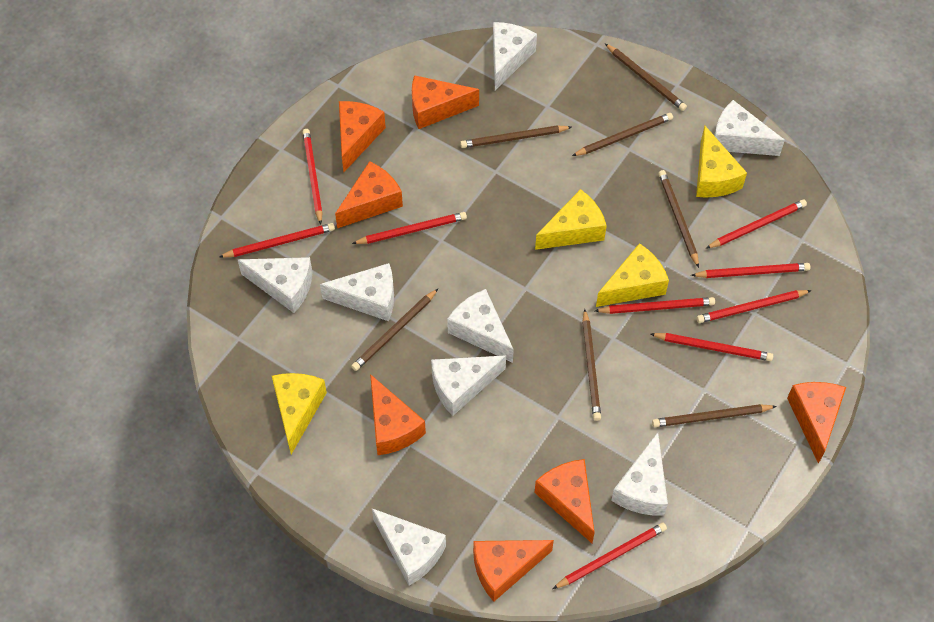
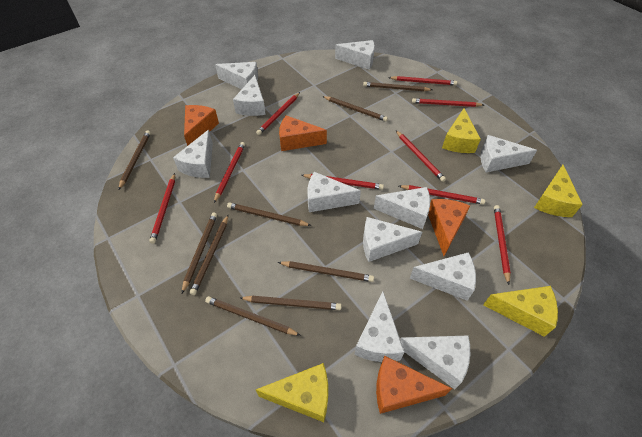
brown pencil: [351,289,438,371] [460,125,572,148] [572,113,673,156] [582,309,601,421] [605,44,687,111] [652,404,777,427] [658,170,699,268] = 7 -> [118,130,151,190] [182,212,217,293] [190,215,228,295] [205,296,301,336] [227,203,312,226] [240,296,342,310] [278,261,374,282] [323,96,388,122] [363,82,432,91] = 9
orange cheese: [335,161,403,228] [339,101,386,172] [370,374,426,455] [412,75,479,129] [473,540,554,602] [534,459,595,543] [787,382,846,464] = 7 -> [184,105,219,146] [279,115,327,151] [376,356,452,414] [428,199,470,256] = 4
white cheese: [238,257,313,313] [320,263,394,321] [372,508,446,586] [431,355,506,416] [447,289,514,363] [493,22,537,90] [611,432,668,516] [714,100,785,156] = 8 -> [173,130,213,178] [215,62,258,89] [233,75,266,116] [307,172,361,212] [335,40,375,70] [354,291,404,362] [363,217,422,262] [374,187,430,229] [400,335,470,389] [410,252,476,301] [480,135,537,172] = 11

